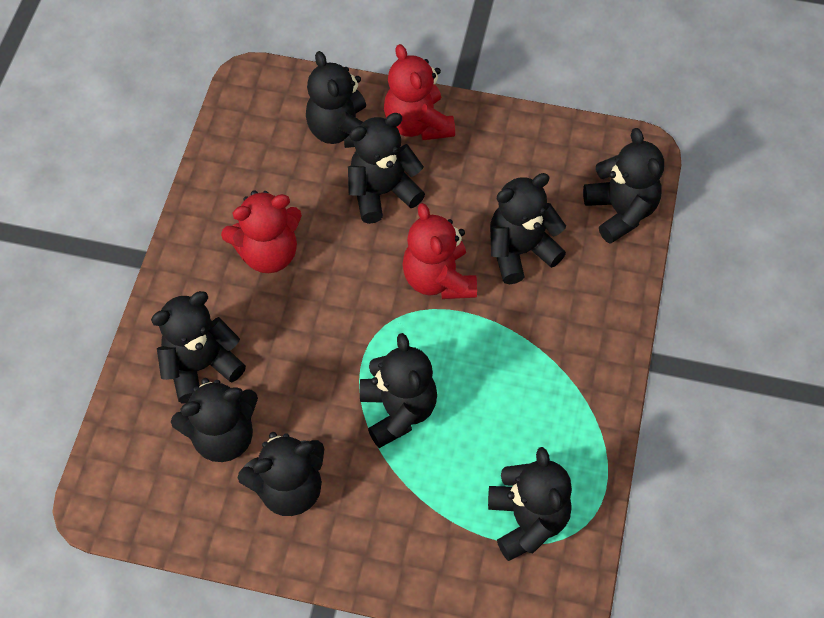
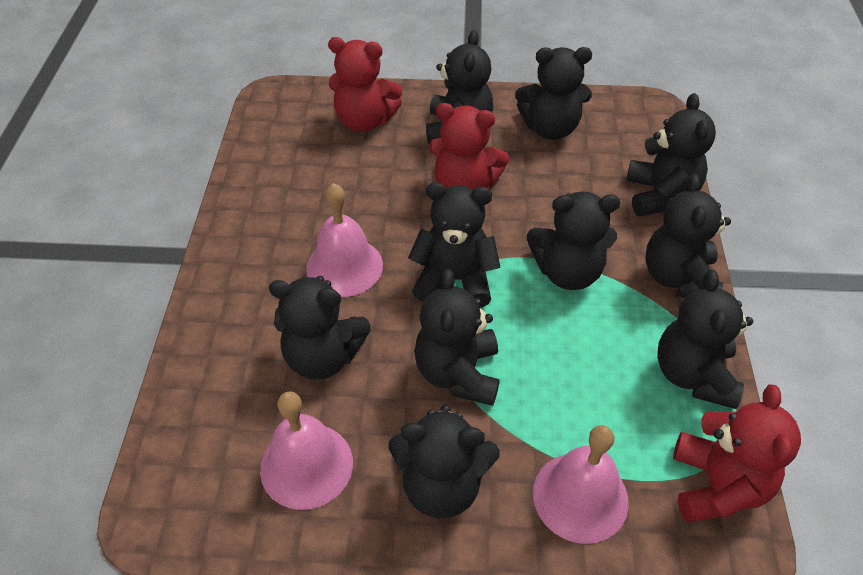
black teddy bear: [151,291,246,404] [171,378,258,462] [238,432,324,516] [306,51,366,148] [348,113,425,224] [360,333,437,448] [488,447,572,561] [490,173,566,284] [583,128,664,244] = 9 -> [269,276,371,380] [388,405,500,518] [408,182,501,308] [414,269,500,406] [426,30,493,144] [515,47,592,140] [527,192,620,290] [626,93,716,216] [645,173,731,298] [657,270,753,409] = 10
pink bell: none = 0 -> [260,391,353,510] [306,183,383,297] [533,425,629,544] = 3

